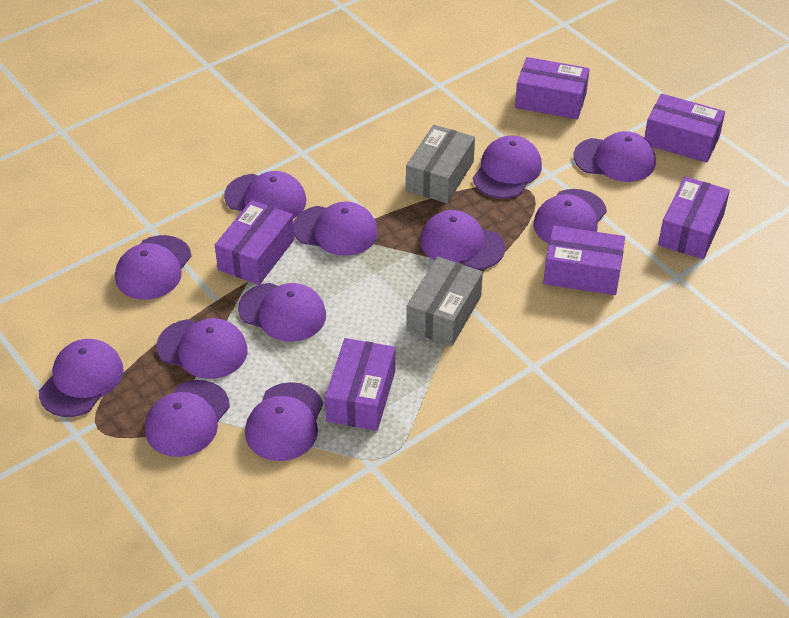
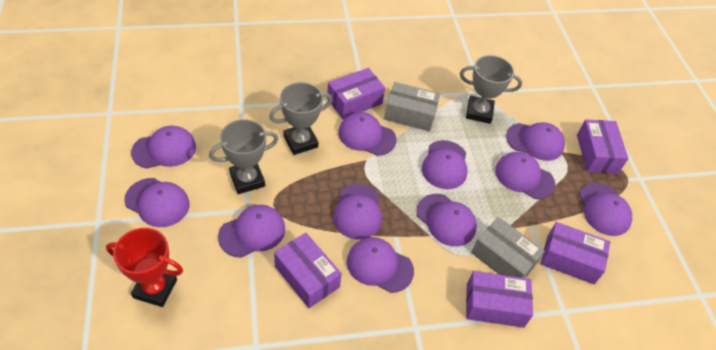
grey trophy: none = 0 -> [209,119,278,194] [269,82,332,155] [460,55,522,124] = 3
purple box: [215,200,295,285] [325,338,395,431] [515,57,590,119] [543,226,625,295] [644,94,725,163] [658,176,730,259] = 6 -> [274,233,342,308] [327,68,385,119] [466,271,533,328] [540,222,610,284] [577,119,628,173] = 5
purple cap: [39,339,124,417] [115,235,191,300] [145,380,230,457] [156,318,248,379] [224,171,306,219] [238,283,326,342] [245,382,323,461] [293,201,378,256] [420,210,505,270] [473,135,542,199] [533,189,607,244] [573,131,656,182] = 12 -> [124,178,190,227] [131,126,196,169] [218,205,285,258] [333,184,382,239] [338,112,397,156] [347,237,414,293] [416,194,477,246] [422,140,468,189] [495,152,555,199] [506,122,565,161] [579,183,632,236] = 11
red trophy: none = 0 -> [106,228,183,307] = 1

